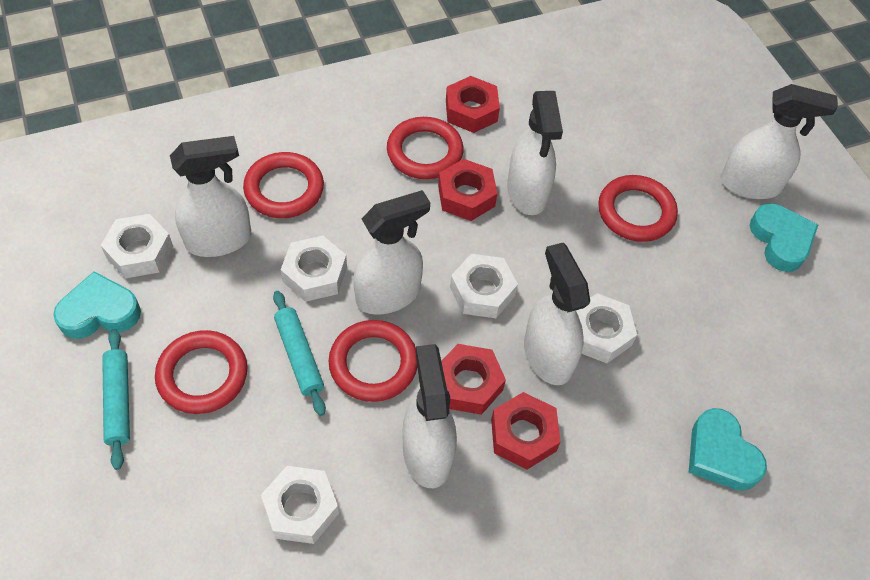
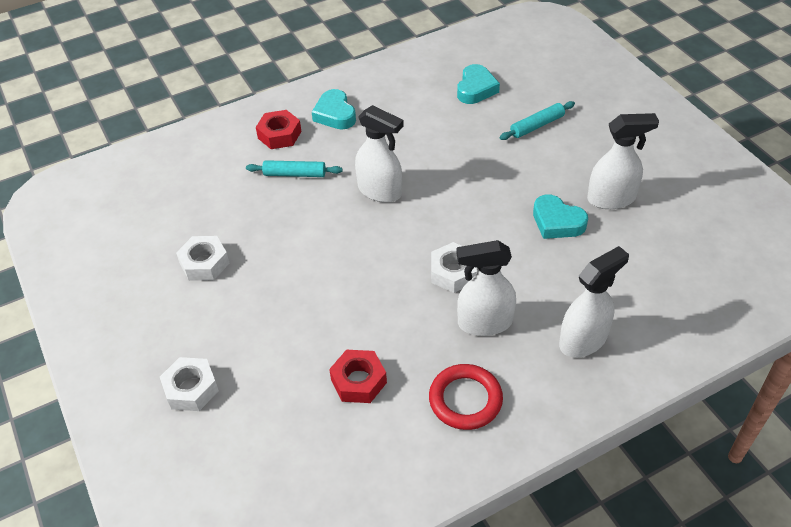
red nut: [438,159,497,221] [441,344,506,415] [446,76,500,133] [491,392,561,469] = 4 -> [256,110,302,149] [329,350,387,403] = 2
red ring: [155,330,248,414] [243,152,324,218] [329,320,418,402] [387,117,464,179] [598,175,678,242] = 5 -> [429,364,503,430] = 1
white nut: [101,214,173,278] [261,466,339,544] [281,236,347,302] [450,254,518,318] [576,293,637,363] = 5 -> [160,357,219,411] [176,236,229,281] [431,242,477,293] = 3
white spray bottle: [170,136,251,257] [353,190,430,315] [402,344,457,488] [507,91,563,215] [524,243,590,385] [720,84,838,199] = 6 -> [355,105,404,203] [456,240,516,336] [559,246,629,358] [587,113,659,209] = 4

